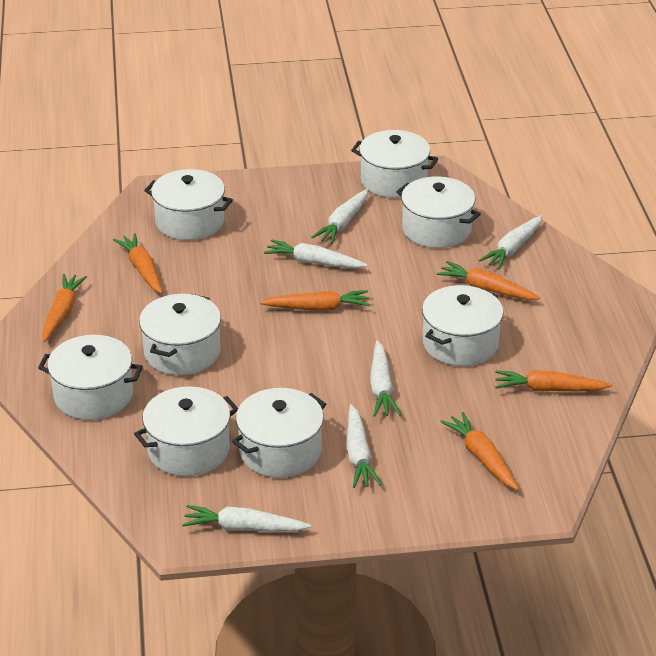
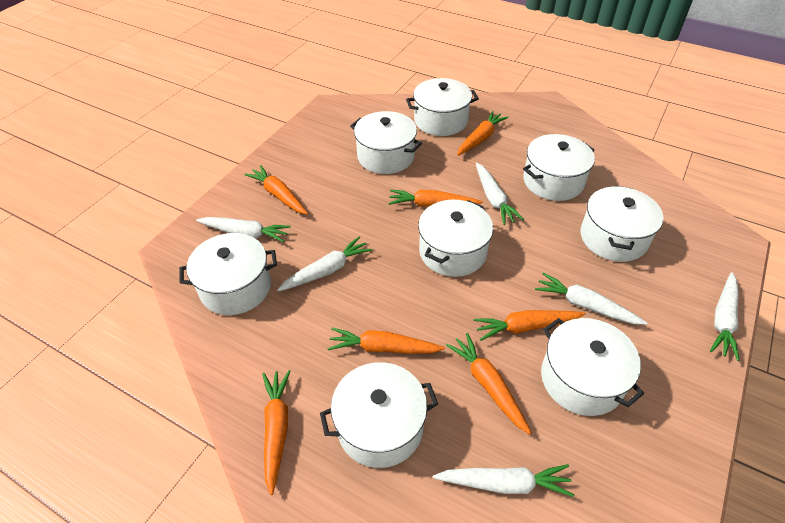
orange carrot: [42,274,87,342] [113,233,163,294] [260,290,370,311] [437,261,540,300] [440,412,519,490] [495,370,612,391] = 6 -> [244,165,308,214] [262,370,291,495] [327,328,445,354] [388,189,483,207] [446,333,532,435] [457,111,509,156] [474,310,585,341] = 7

